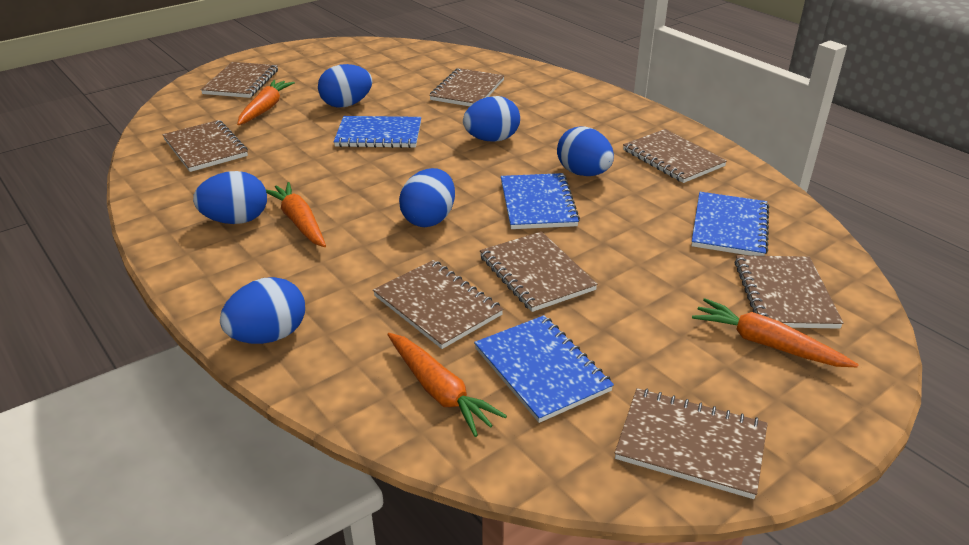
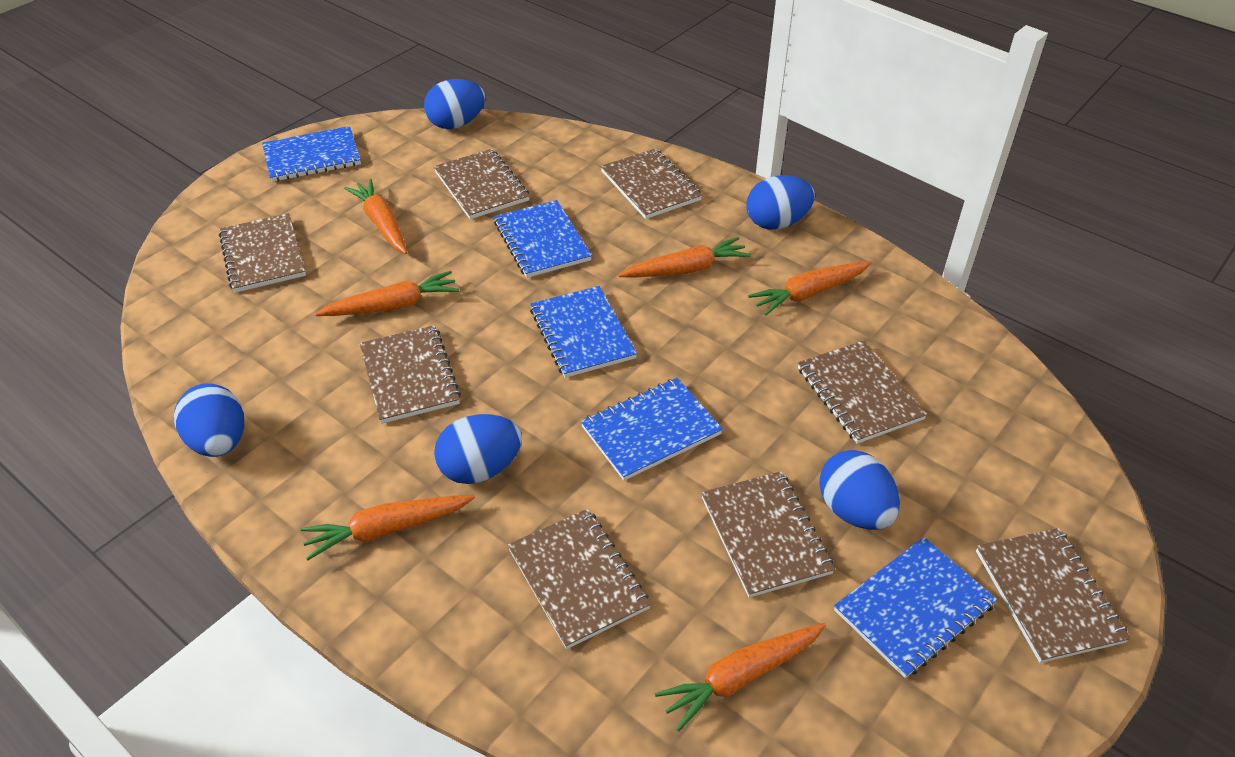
blue egg: [193,171,267,224] [220,277,305,344] [318,64,372,108] [399,168,455,227] [463,96,520,142] [557,126,614,176] = 6 -> [174,383,244,457] [424,79,485,129] [434,414,522,484] [746,175,815,230] [819,450,900,530] = 5
blue notebook: [334,116,421,148] [474,315,614,423] [501,173,580,229] [691,192,769,256] = 4 -> [262,126,361,182] [494,200,592,278] [530,286,637,378] [581,378,723,481] [834,537,997,678] = 5
orange carrot: [237,80,295,125] [266,182,326,247] [387,333,507,437] [692,298,859,367] = 4 -> [300,495,475,560] [315,271,459,316] [344,179,407,254] [618,237,751,278] [655,623,826,731] [748,261,872,316] = 6

